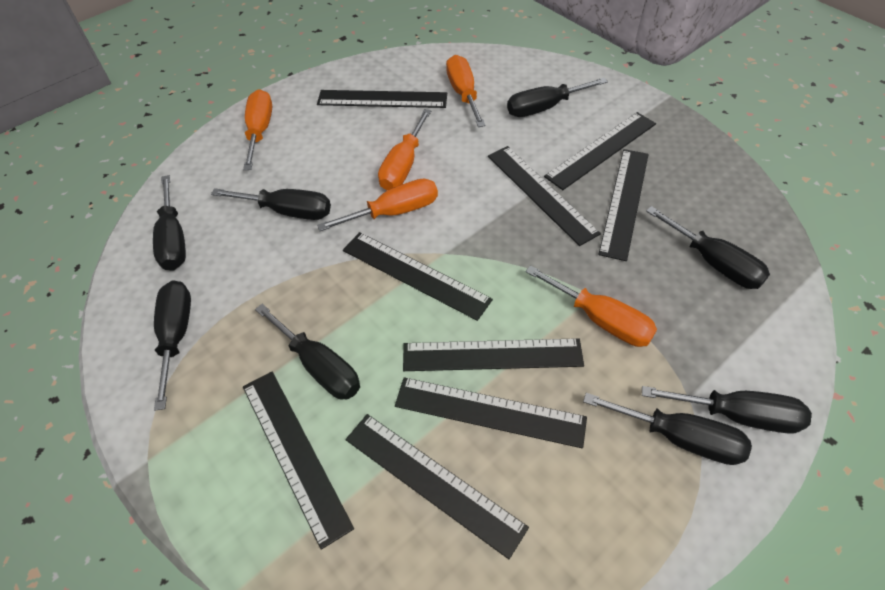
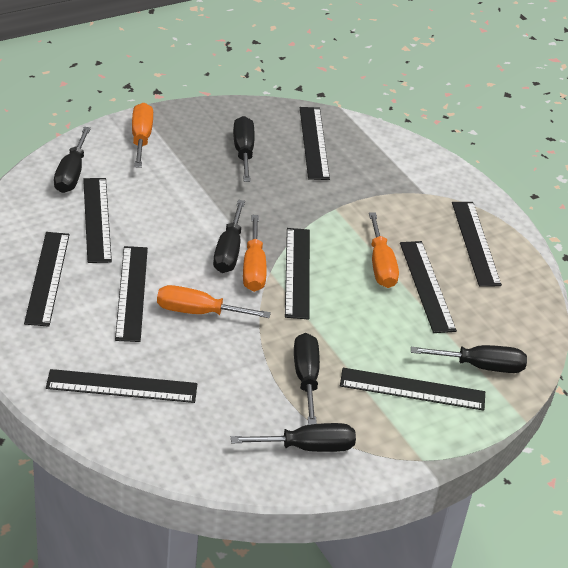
black screwdriver: [153,175,186,270] [154,280,191,411] [211,188,331,220] [255,304,360,400] [507,78,608,117] [583,393,752,465] [642,386,812,434] [646,206,770,289] = 8 -> [54,127,91,193] [213,200,245,273] [231,423,356,452] [233,116,255,182] [294,333,320,425] [411,345,527,373] = 6
orange screwdriver: [243,89,272,170] [317,178,438,231] [378,109,431,191] [446,55,486,127] [525,265,657,347] = 5 -> [132,103,153,168] [157,285,271,318] [243,215,267,292] [369,212,399,288] = 4

